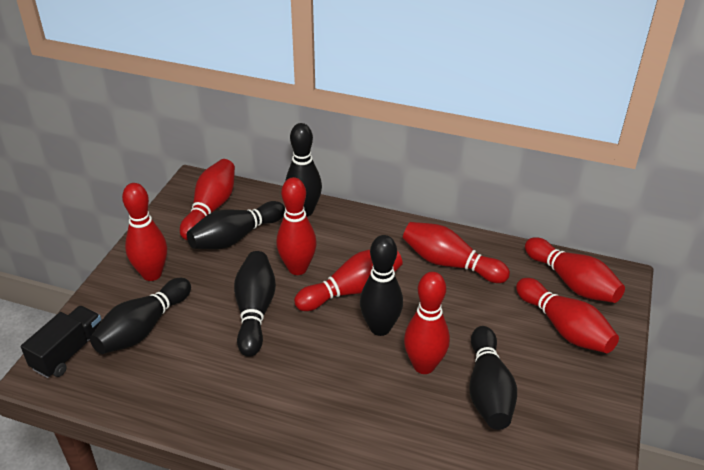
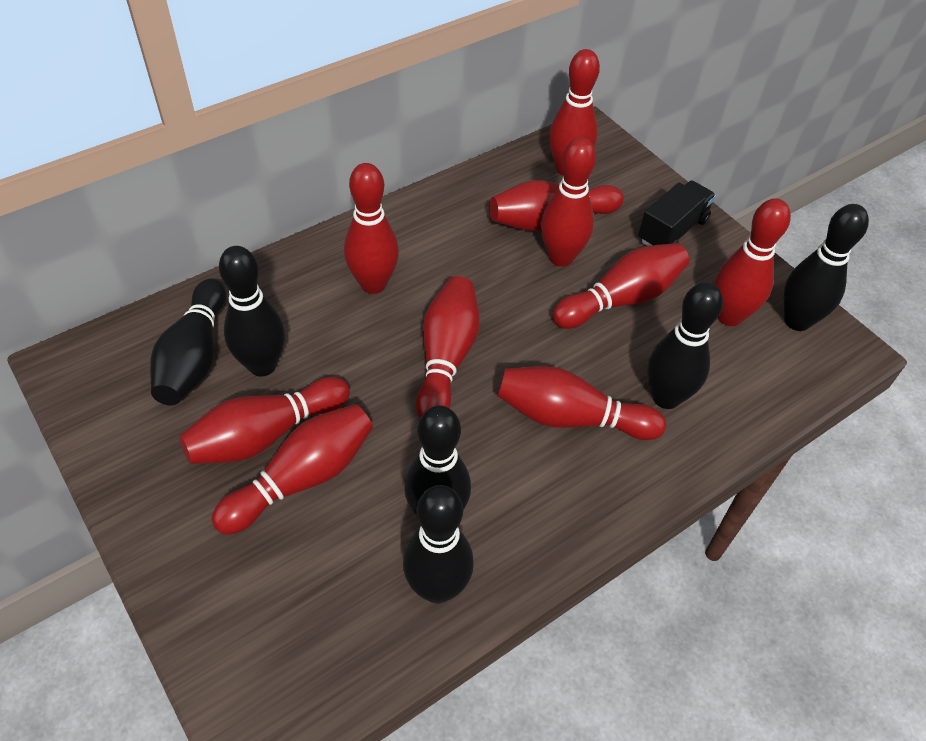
red bowling pin: [122,183,167,281] [180,159,235,240] [276,177,317,275] [294,250,403,311] [403,222,510,283] [404,272,450,374] [516,278,619,353] [525,237,625,303] = 8 -> [179,377,350,464] [212,404,373,535] [344,163,399,294] [416,276,480,418] [489,180,624,231] [497,366,666,440] [541,137,596,267] [549,49,600,176] [552,243,689,329] [714,199,791,326] = 10

